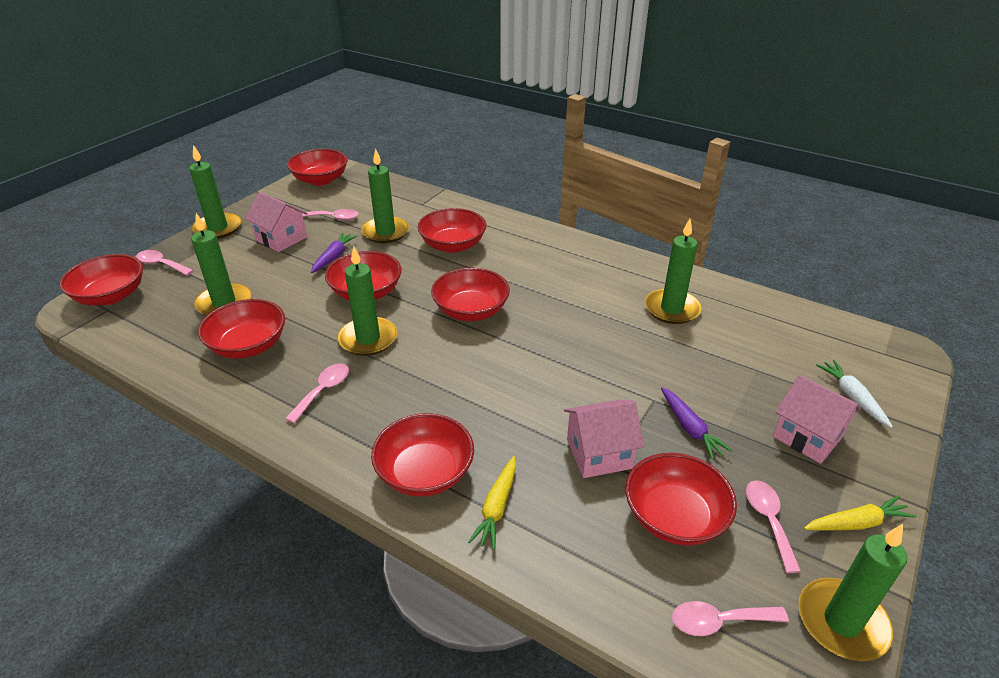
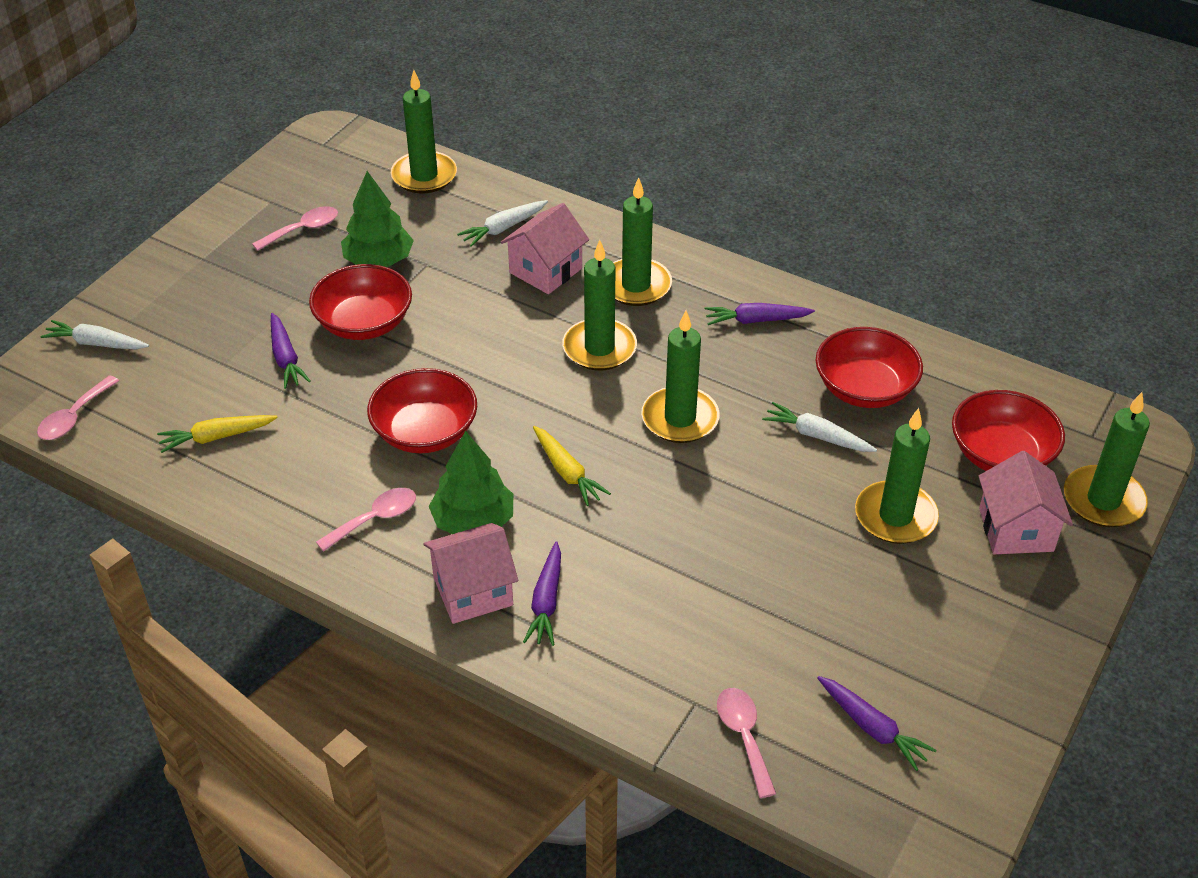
green tree: none = 0 -> [341,171,414,267] [429,431,513,534] = 2
pink spoon: [136,250,194,276] [285,363,349,423] [300,209,359,220] [672,601,789,636] [746,480,801,573] = 5 -> [37,375,119,440] [252,206,338,251] [316,488,416,552] [717,688,776,798] = 4
purple carrot: [311,232,357,273] [661,387,732,459] = 2 -> [271,313,311,389] [523,541,561,646] [704,303,815,325] [817,676,937,771] = 4
red bowl: [60,254,143,305] [198,299,285,359] [287,149,348,186] [325,251,402,301] [371,413,474,497] [418,208,486,253] [431,268,510,321] [625,453,737,545] = 8 -> [309,264,412,340] [367,368,477,453] [815,327,923,408] [952,390,1065,471] = 4
white carrot: [816,360,893,428] = 1 -> [40,320,149,349] [457,200,548,247] [762,402,877,452] = 3

